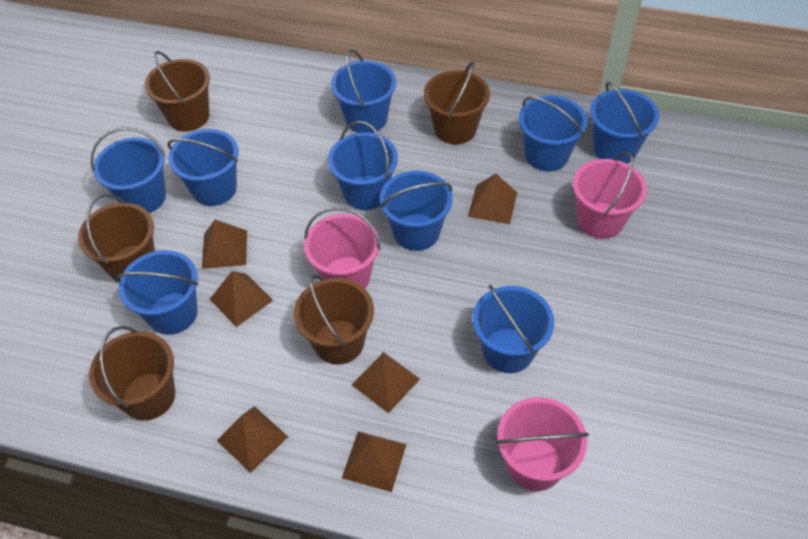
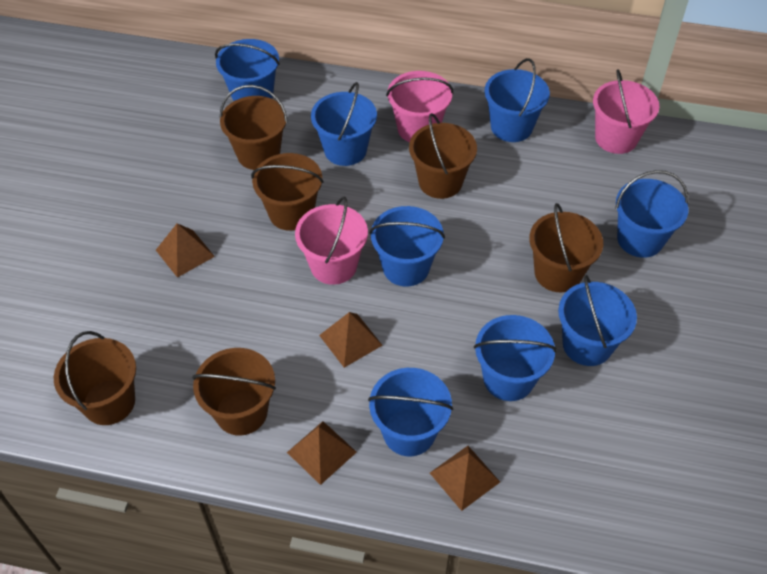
blue bucket: [91,127,166,213] [116,250,198,335] [168,129,239,206] [328,121,398,210] [331,50,396,133] [380,171,453,251] [473,285,554,373] [519,96,587,171] [590,82,659,163] = 9 -> [215,39,280,101] [311,82,377,166] [368,368,453,456] [369,206,445,287] [474,315,557,401] [485,58,550,142] [558,275,637,366] [615,170,688,258] = 8
brown bucket: [78,194,155,282] [89,326,175,421] [145,51,210,131] [294,275,374,365] [424,61,490,144] = 5 -> [54,331,136,425] [192,348,276,436] [220,85,288,170] [251,153,323,231] [409,113,477,199] [529,203,603,292] = 6
brown pyramid: [202,220,247,269] [210,271,273,327] [217,406,288,473] [342,432,406,492] [352,352,420,413] [468,174,517,224] = 6 -> [156,223,215,278] [287,421,357,485] [319,312,383,368] [430,446,500,511] = 4

